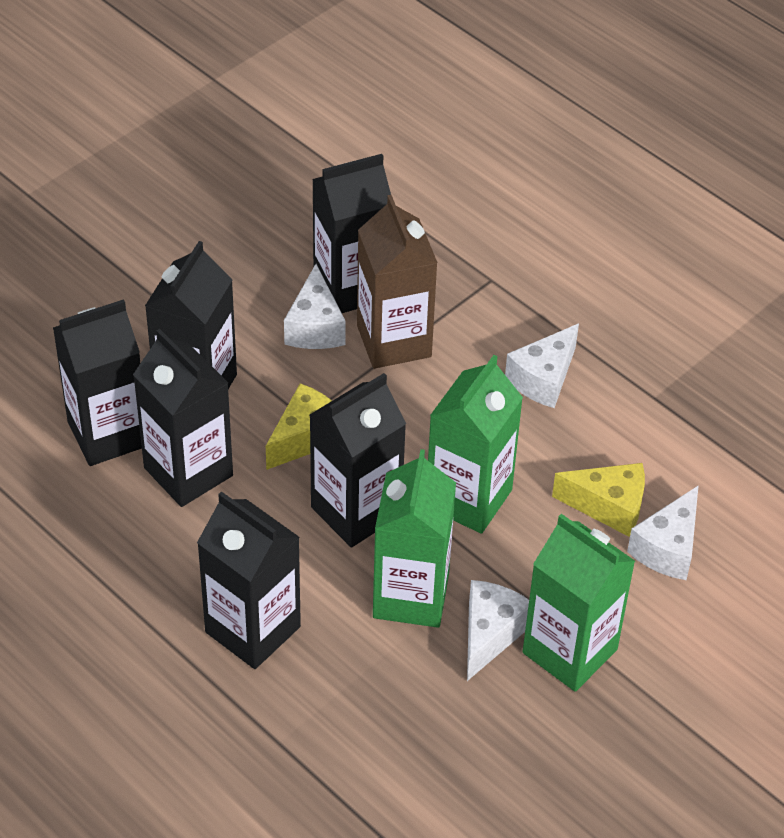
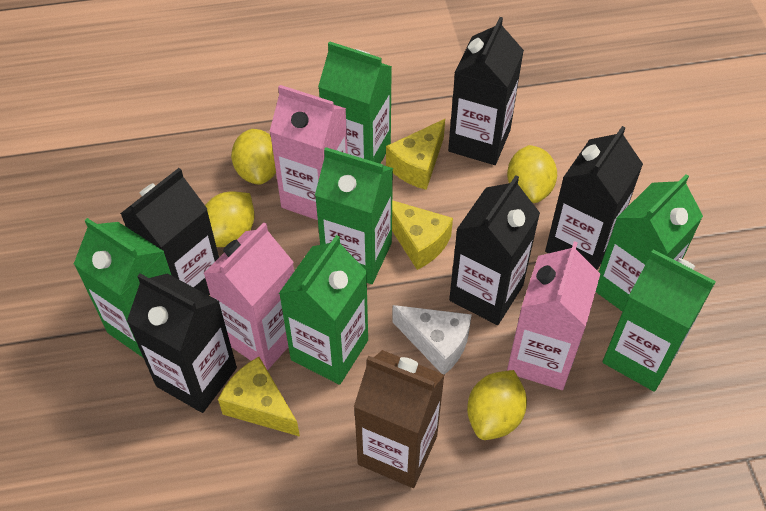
black carton: [53,299,142,466] [133,329,233,507] [145,241,237,389] [197,491,301,669] [310,373,406,548] [312,154,391,313] = 6 -> [120,168,219,295] [127,274,237,413] [448,17,524,165] [449,175,540,325] [545,126,643,270] = 5
green carton: [373,449,456,628] [428,355,523,534] [523,514,635,692] = 3 -> [74,218,172,357] [279,235,368,385] [315,147,393,284] [318,41,392,164] [596,174,703,312] [602,249,716,392] = 6
pink carton: none = 0 -> [203,222,294,371] [269,85,348,220] [507,241,600,390] = 3
white cheese: [284,264,346,349] [467,580,529,681] [505,323,579,408] [627,485,699,580] = 4 -> [392,305,472,375] = 1
yellow cheese: [266,383,332,470] [552,463,645,537] = 2 -> [218,357,300,437] [386,119,445,190] [392,200,453,270] = 3
yellow lemon: none = 0 -> [205,191,254,247] [231,129,276,185] [467,370,527,440] [507,145,557,203] = 4

